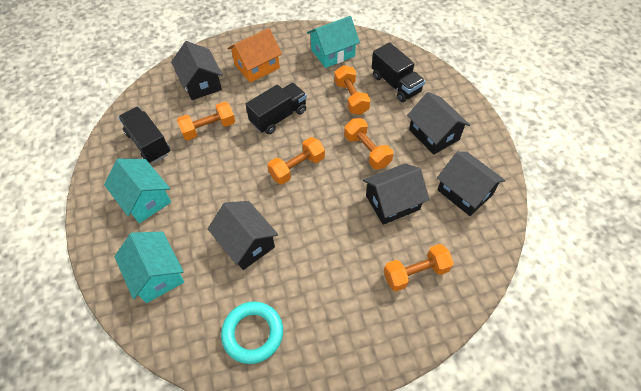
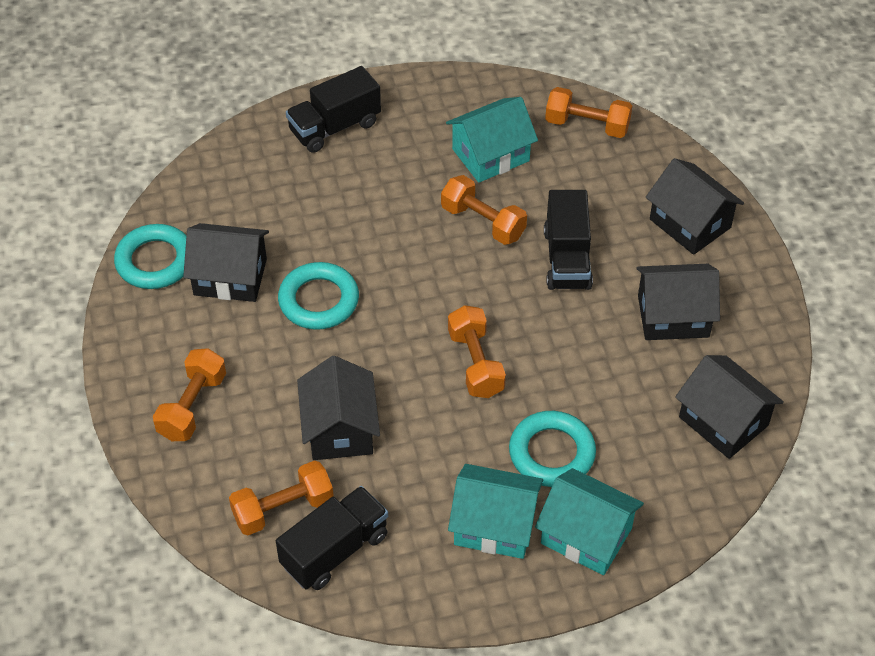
orange house: [228,28,282,83] = 1 -> none = 0
turquoise ring: [221,302,283,364] = 1 -> [114,224,187,289] [278,262,359,330] [509,411,596,487] = 3

